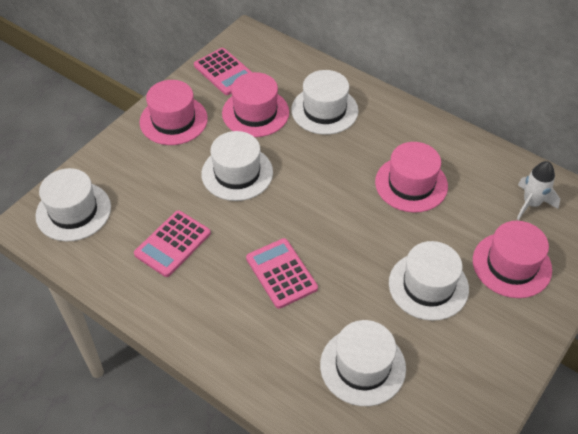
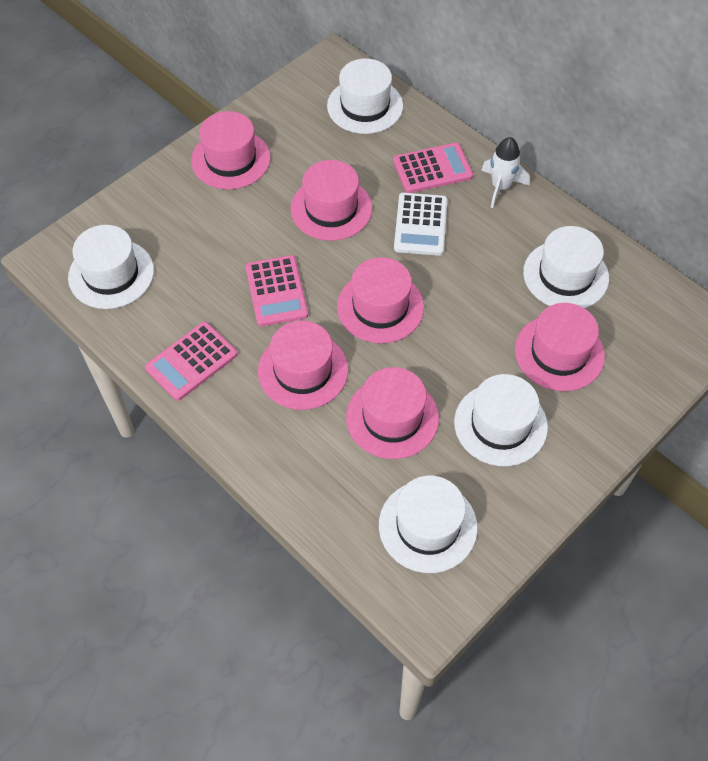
pink hat: [140,80,208,145] [222,72,289,137] [375,142,448,213] [473,221,552,298] = 4 -> [191,111,270,190] [258,320,348,410] [290,160,372,241] [337,257,424,343] [346,367,439,459] [515,303,605,391] = 6
white calculator: none = 0 -> [394,193,447,256] = 1

